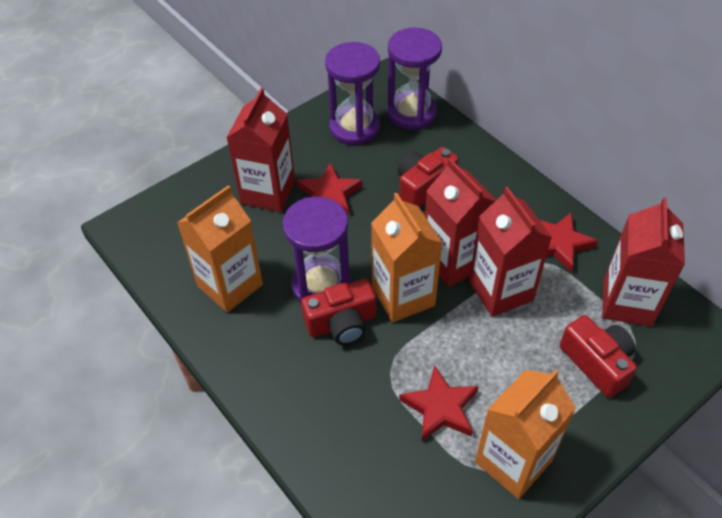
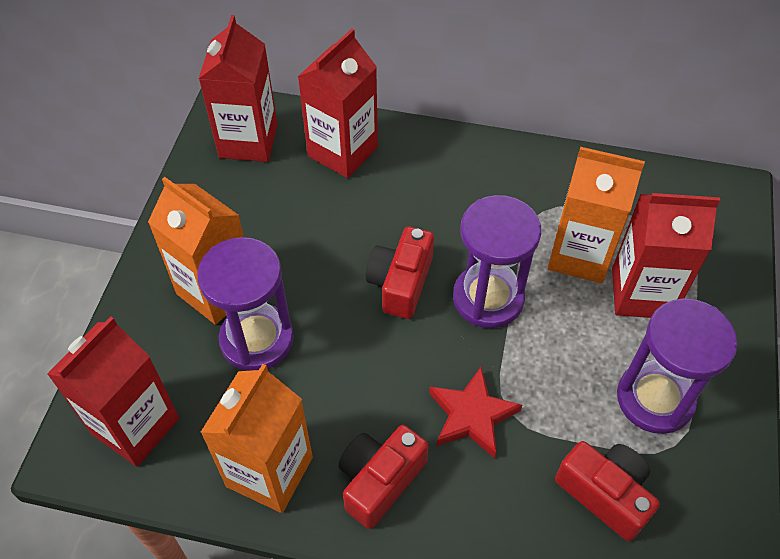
red star: [297,163,362,216] [399,365,479,442] [540,212,598,272] = 3 -> [429,367,522,458] = 1

